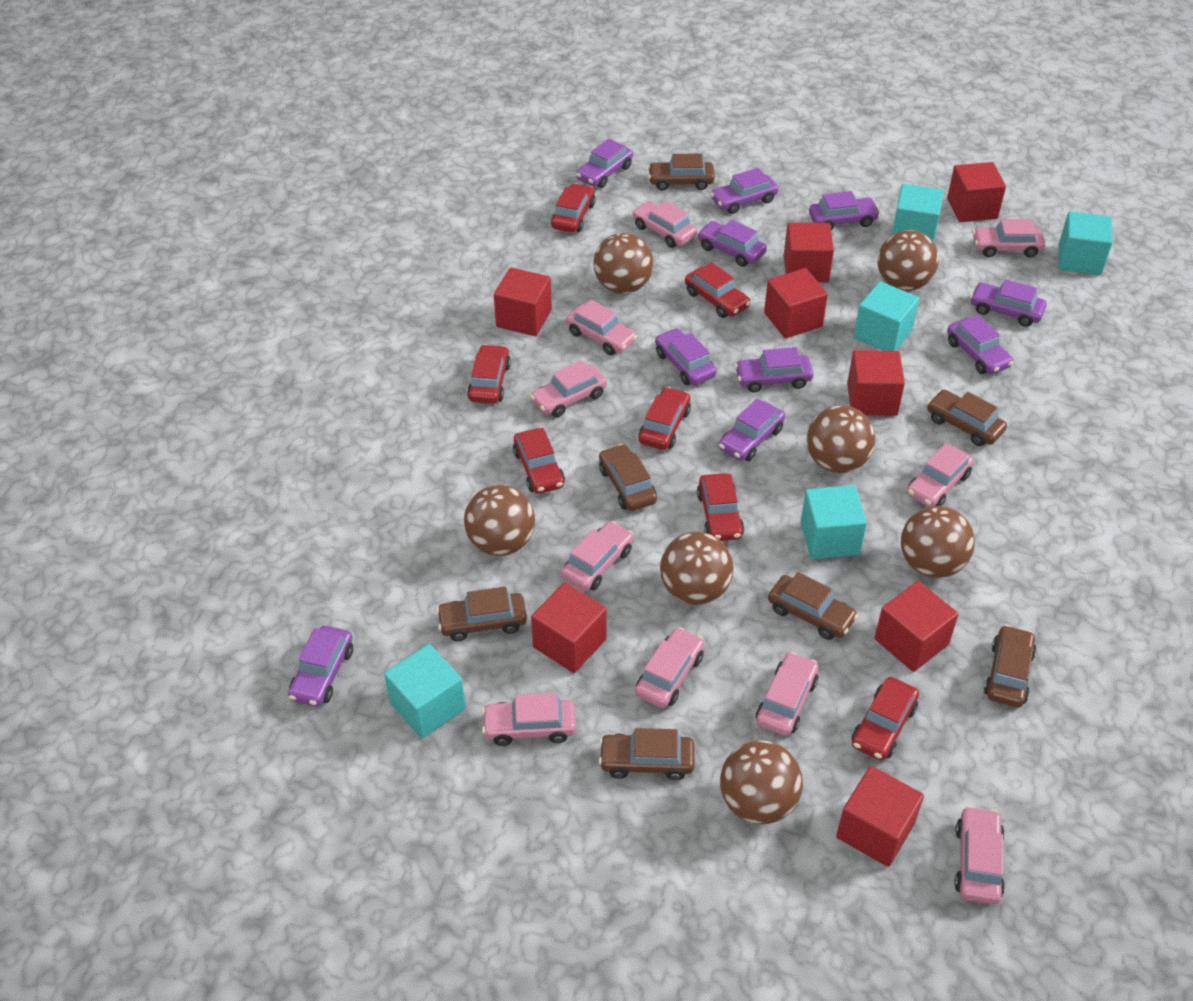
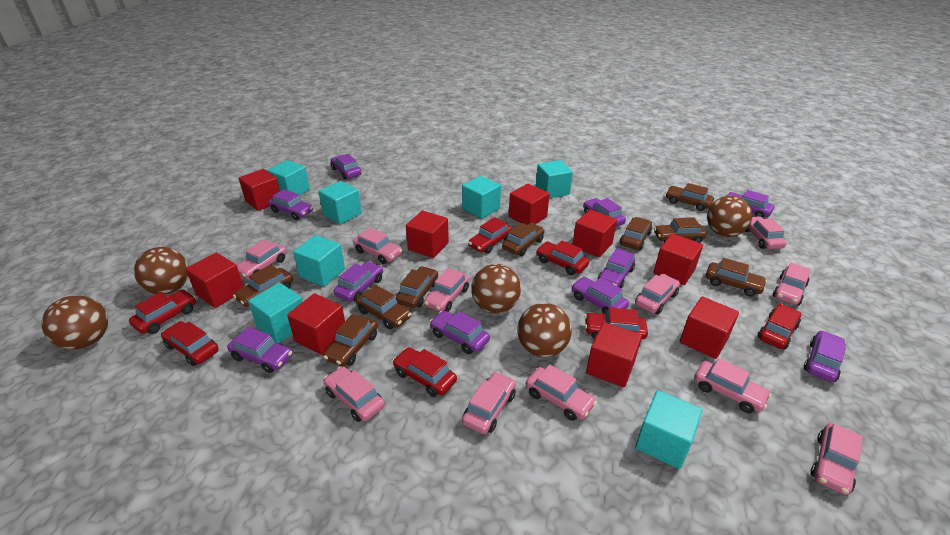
brown ball: [464,485,535,556] [593,233,653,294] [660,531,734,605] [720,740,803,824] [807,405,875,473] [877,230,939,291] [901,506,975,578] = 7 -> [42,295,108,349] [134,247,189,294] [471,264,521,313] [517,303,572,357] [707,196,753,237] = 5
brown car: [436,587,527,641] [599,444,657,511] [599,728,695,781] [648,154,715,191] [768,572,858,640] [927,390,1007,446] [984,625,1036,707] = 7 -> [233,265,293,307] [323,314,378,367] [356,285,411,329] [396,266,438,308] [502,223,545,256] [620,217,652,250] [654,217,707,243] [666,183,714,211] [706,258,767,297] = 9
pink car: [482,693,576,746] [530,360,607,417] [561,521,633,591] [566,300,637,355] [632,201,697,248] [635,627,704,708] [756,652,819,736] [907,443,974,507] [954,806,1005,904] [973,219,1045,257] = 10 -> [237,239,287,279] [323,366,385,422] [353,228,402,264] [424,268,469,312] [462,372,516,434] [526,364,597,421] [635,274,680,314] [694,358,771,413] [745,216,787,249] [773,263,811,305] [811,423,863,495] = 11
red cube: [494,267,552,336] [531,583,607,673] [764,268,828,338] [784,223,834,283] [836,766,924,867] [847,350,905,416] [875,581,959,672] [947,162,1006,222] = 8 -> [186,252,244,308] [239,169,280,211] [287,293,345,355] [406,211,449,258] [509,183,550,225] [572,210,617,258] [586,322,642,388] [653,233,703,285] [680,296,739,359] = 9
turquoise cube: [384,644,466,738] [801,485,867,559] [854,281,919,351] [892,184,944,242] [1058,211,1113,275] = 5 -> [248,282,303,343] [267,160,310,195] [293,235,345,287] [318,181,362,225] [462,176,501,219] [536,160,573,198] [635,390,703,469] = 7

